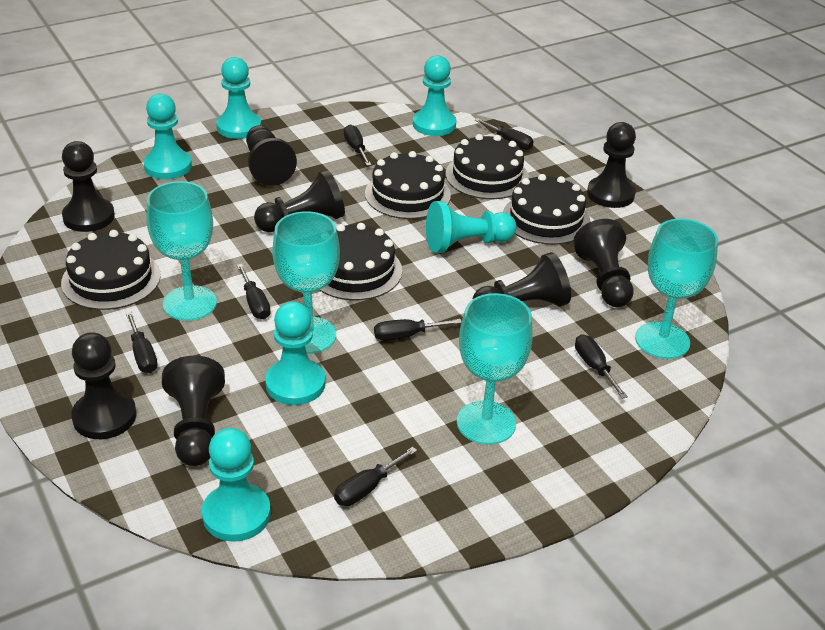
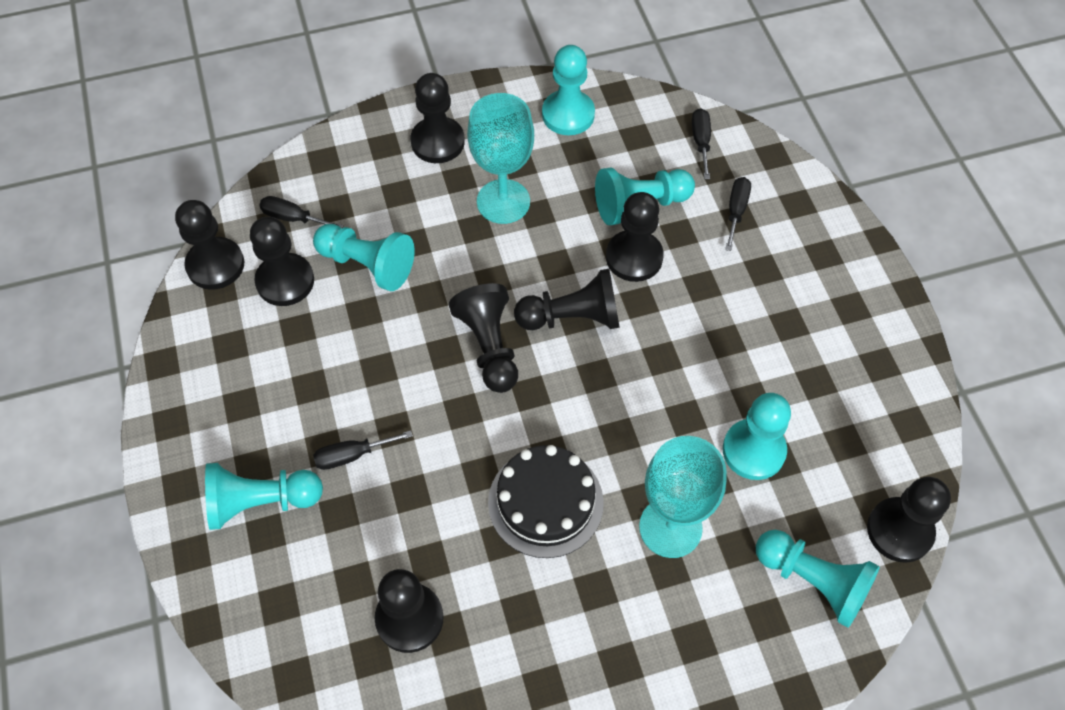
black cake: [61,230,161,310] [319,223,402,300] [365,151,451,219] [446,134,529,199] [503,174,591,245] = 5 -> [488,445,604,558] = 1
black screwdriver: [126,312,158,373] [237,264,270,319] [334,447,417,506] [344,125,372,166] [374,319,462,341] [475,118,534,150] [575,334,628,399] = 7 -> [259,196,344,228] [313,430,413,470] [692,108,711,179] [725,177,751,251] = 4
turquoise goblet: [146,181,217,321] [272,211,340,354] [457,293,533,445] [635,219,718,359] = 4 -> [467,93,534,224] [639,436,727,558] = 2

